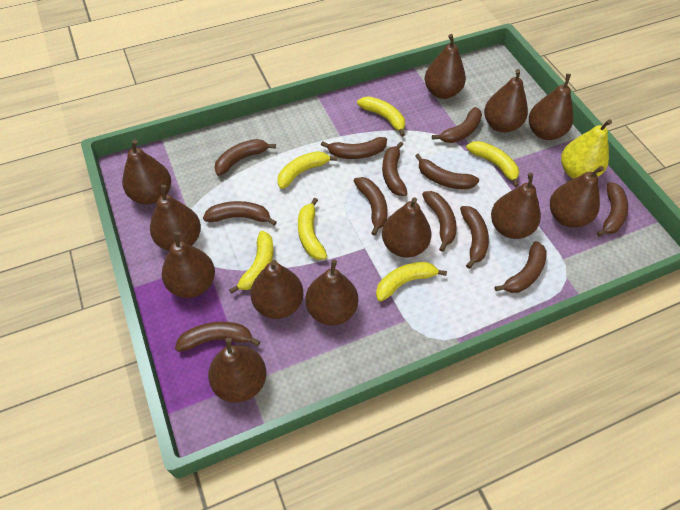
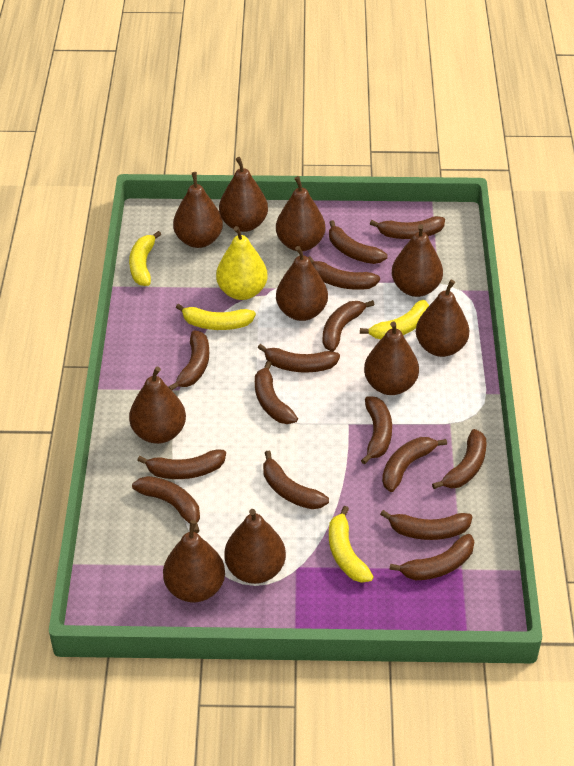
brown banana: [175,322,260,352] [203,201,277,226] [214,139,276,176] [321,137,387,159] [354,177,388,236] [382,142,408,196] [415,154,479,189] [422,191,457,252] [432,107,482,143] [460,206,489,269] [495,241,547,293] [597,182,628,237] = 12 -> [132,476,200,533] [137,450,226,479] [168,330,209,390] [255,361,298,424] [258,344,340,372] [263,451,329,509] [308,256,380,290] [322,300,375,351] [329,220,387,264] [361,396,392,464] [370,216,445,239] [380,510,473,540] [382,437,447,492] [389,534,475,580] [432,429,487,489] = 15
brown pear: [122,139,171,205] [150,185,201,251] [162,231,215,298] [208,338,266,403] [250,260,304,319] [306,259,358,325] [382,197,431,257] [425,34,466,99] [484,69,528,133] [491,173,541,239] [529,74,573,140] [550,166,604,228] = 12 -> [129,366,186,444] [163,520,225,602] [173,172,223,248] [219,157,268,232] [224,509,286,584] [276,176,325,251] [276,246,328,321] [364,321,419,395] [392,224,443,297] [416,280,469,357] = 10
yellow banana: [229,231,274,294] [277,151,337,189] [298,198,327,260] [357,96,405,137] [376,262,447,302] [466,141,519,187] = 6 -> [129,231,161,286] [176,303,256,330] [329,506,374,583] [360,300,429,339] = 4

